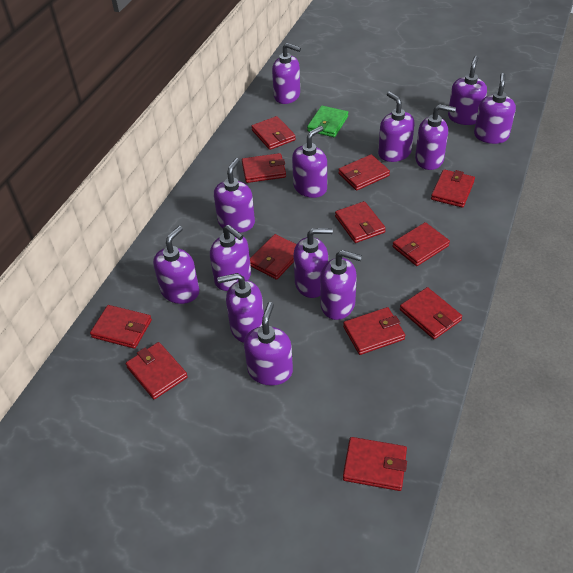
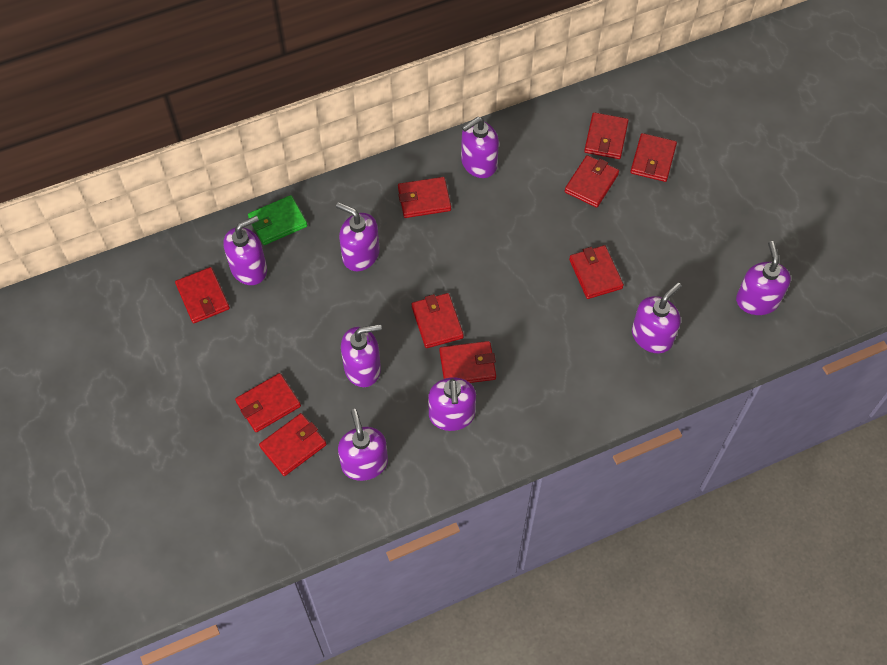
purple soap dispenser: [153,226,199,304] [210,225,251,291] [214,158,255,233] [217,273,264,343] [244,302,293,385] [272,43,301,104] [292,126,327,198] [293,228,333,298] [320,250,362,320] [378,91,414,162] [415,104,456,170] [448,56,487,125] [474,73,516,144] = 13 -> [223,216,267,285] [336,202,380,271] [338,409,388,481] [341,324,381,387] [428,378,476,431] [461,117,499,178] [632,282,681,353] [736,241,791,315] = 8
red wallet: [90,305,152,349] [126,342,188,399] [242,153,286,183] [250,234,297,280] [251,116,296,150] [335,201,386,243] [338,154,390,191] [343,307,405,355] [343,437,407,491] [392,222,450,266] [400,287,462,339] [431,169,475,208] = 12 -> [175,267,230,323] [235,373,301,432] [259,413,326,476] [398,177,451,218] [411,293,464,348] [439,341,496,383] [565,155,619,208] [569,245,624,299] [584,112,629,159] [630,133,677,182] = 10

